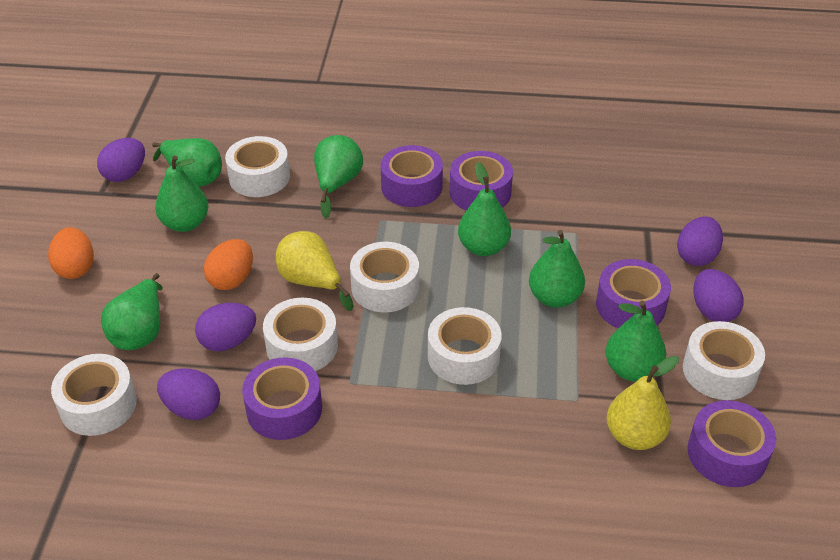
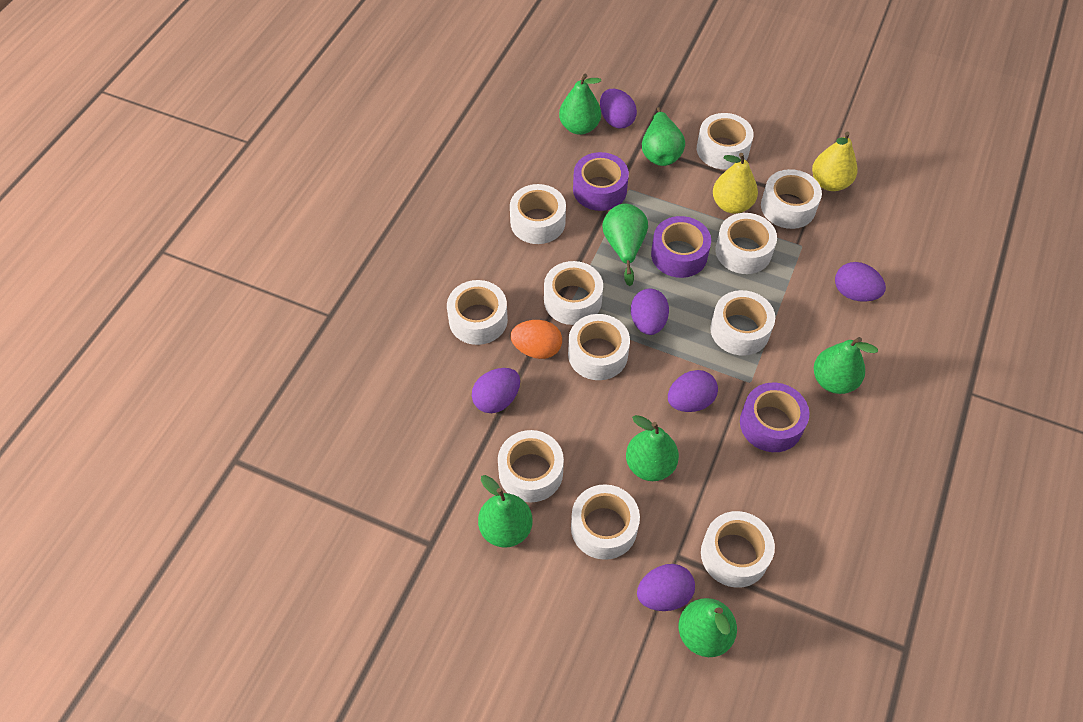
orange egg: [48,227,94,279] [204,239,253,290] = 2 -> [511,320,562,359] = 1
purple egg: [97,138,145,182] [157,368,220,420] [195,303,256,351] [677,217,723,266] [693,269,743,322] = 5 -> [472,368,520,413] [600,89,637,128] [631,288,669,335] [637,564,695,611] [668,370,718,412] [835,262,886,302] = 6
purple tape: [242,357,322,440] [381,145,443,207] [450,151,513,211] [596,259,671,328] [687,400,776,487] = 5 -> [573,152,629,211] [651,216,711,278] [740,383,809,452] = 3
white tape: [51,354,137,436] [225,136,290,197] [263,298,338,371] [350,242,419,312] [428,307,502,385] [683,321,765,400] = 6 -> [447,280,508,345] [498,430,564,502] [510,184,566,244] [544,261,603,325] [568,314,630,380] [571,484,640,560] [697,113,754,170] [701,511,775,588] [710,290,775,356] [715,213,777,274] [761,169,822,229] = 11

